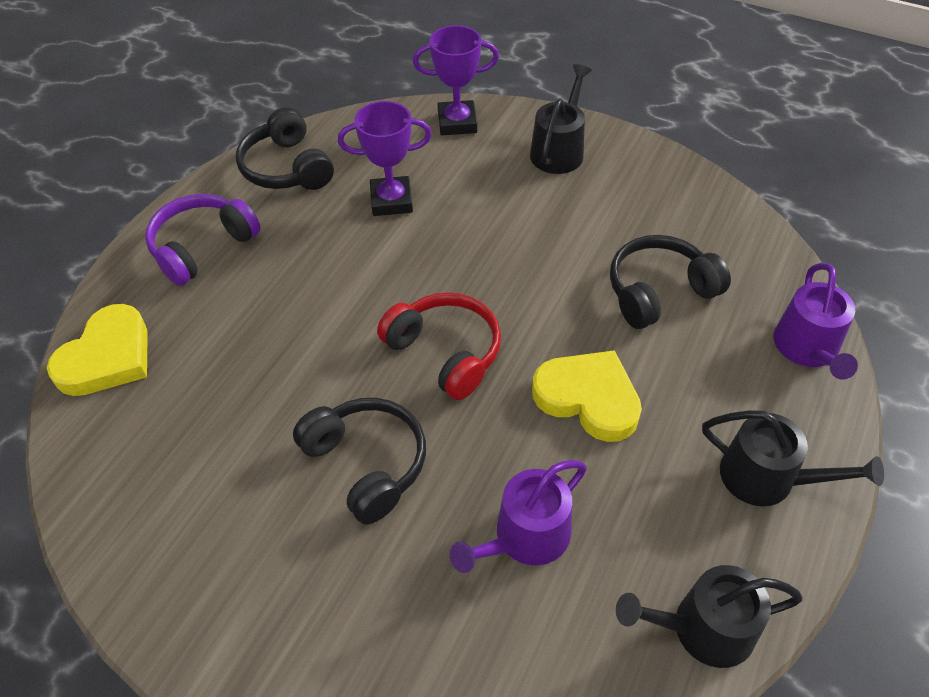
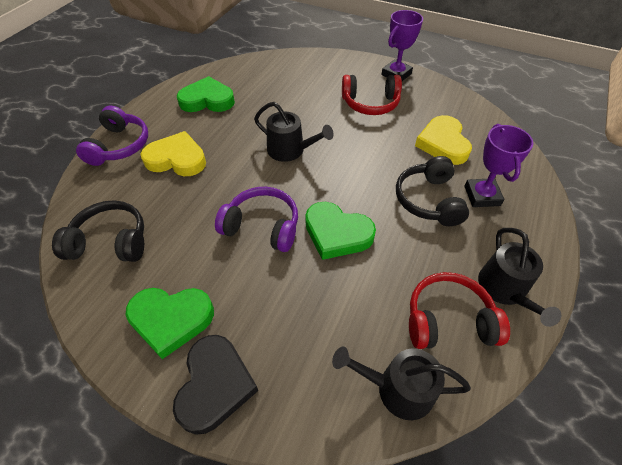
black headphones: [236,107,334,190] [293,398,426,524] [610,235,731,329] = 3 -> [52,200,144,262] [396,156,469,226] = 2
black heart: none = 0 -> [173,335,258,435] = 1
green heart: none = 0 -> [126,288,214,359] [177,76,235,112] [305,202,376,260] = 3
purple headphones: [145,194,261,286] = 1 -> [76,106,148,166] [215,187,298,252] = 2
purple watering can: [450,460,587,573] [774,263,858,380] = 2 -> none = 0
red headphones: [377,292,501,400] = 1 -> [342,75,402,115] [409,272,510,349] = 2

